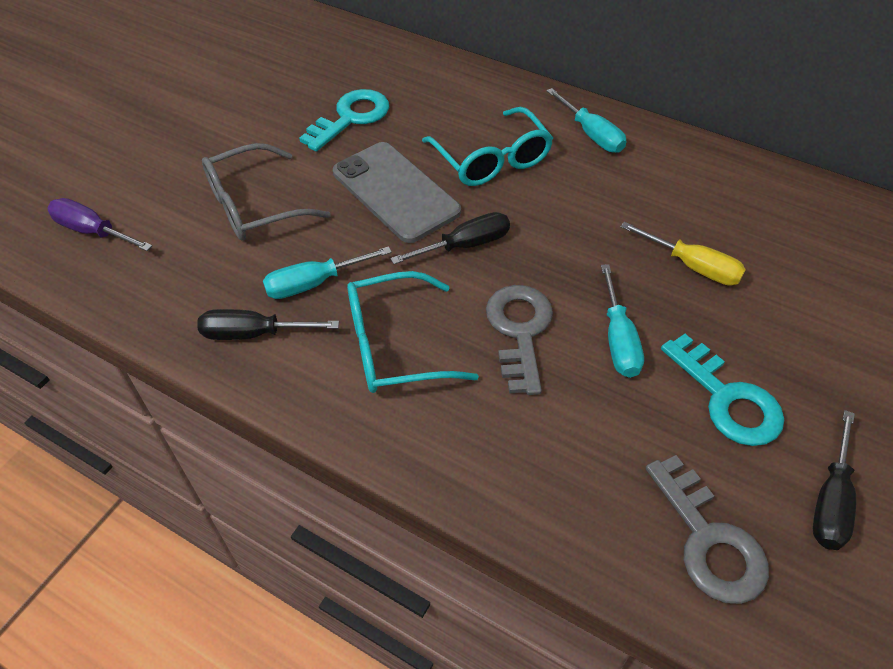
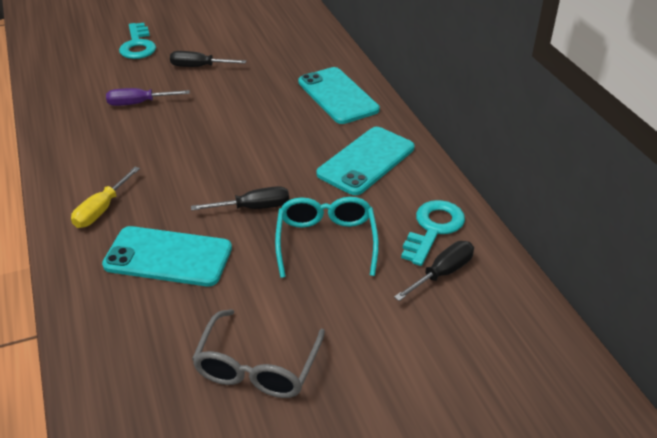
grey key: [486,285,553,395] [646,455,769,604] = 2 -> none = 0
grey phone: [333,142,461,243] = 1 -> none = 0
turquoise glasses: [347,271,479,393] [422,107,553,186] = 2 -> [275,197,379,278] = 1
turquoise phone: none = 0 -> [102,226,232,287] [298,67,380,124] [316,127,415,195] = 3
turquoise screwdriver: [263,246,392,299] [546,88,627,153] [601,264,644,378] = 3 -> none = 0

